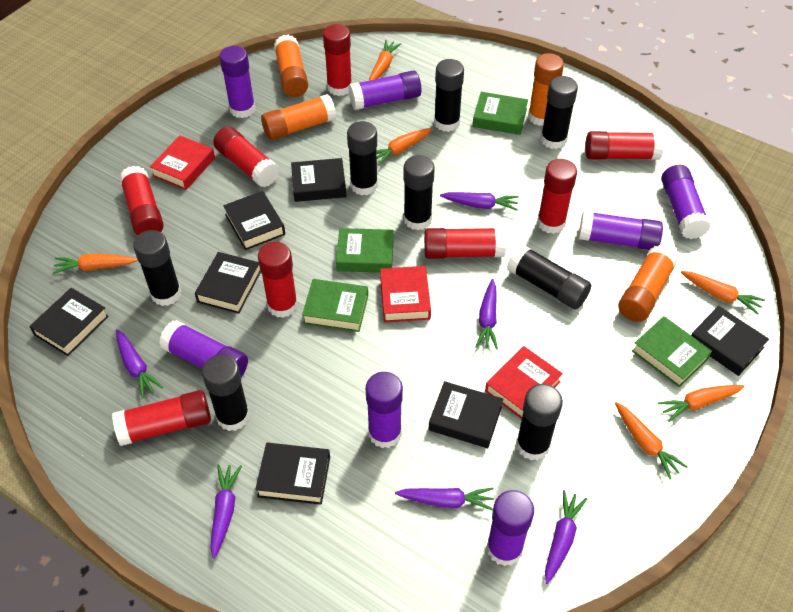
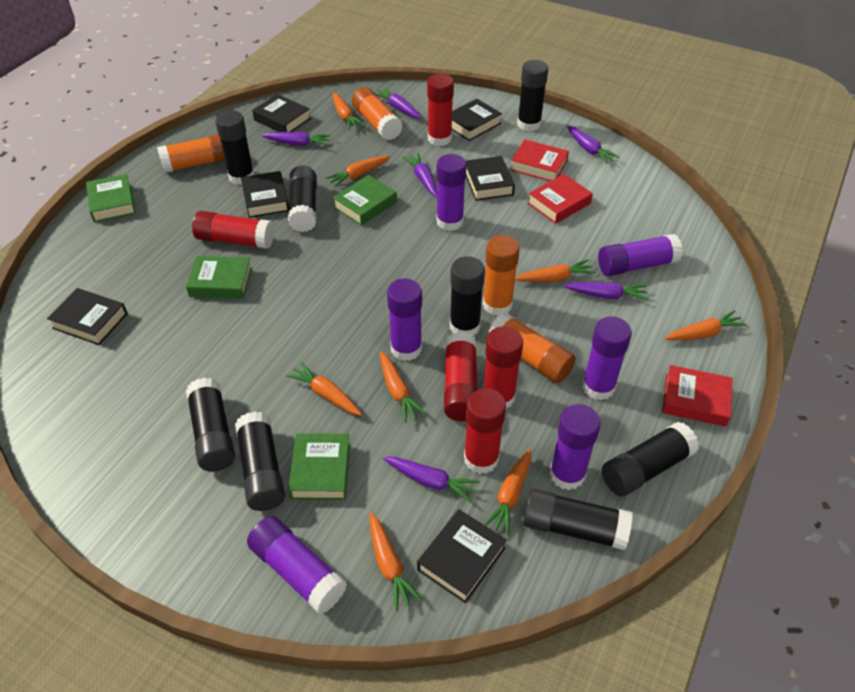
black book: [29,288,109,356] [195,252,261,314] [223,191,285,250] [255,443,330,505] [291,158,346,202] [428,381,503,448] [691,306,769,376] = 7 -> [47,288,128,345] [241,171,289,218] [252,94,311,132] [417,509,507,603] [452,99,502,141] [466,156,515,201] = 6
orange carrot: [53,253,138,274] [369,40,401,81] [377,128,432,166] [615,402,688,479] [658,385,745,422] [681,271,765,315] = 6 -> [286,362,362,416] [325,156,391,187] [333,93,365,130] [369,512,422,611] [380,351,427,423] [484,449,531,536] [515,259,596,282] [664,310,747,341] = 8
purple glue stick: [159,320,248,377] [219,46,255,118] [349,70,421,110] [366,372,403,448] [486,490,534,566] [579,211,663,250] [661,165,711,239] = 7 -> [247,516,347,614] [387,278,422,361] [436,154,467,231] [549,404,601,490] [582,317,632,400] [598,234,683,276] = 6
red glue stick: [112,390,211,446] [119,166,164,236] [213,126,279,187] [258,242,298,318] [323,24,352,96] [424,227,506,259] [537,159,577,234] [585,131,664,160] = 8 -> [192,211,274,249] [427,74,454,146] [444,332,477,421] [464,388,506,474] [483,326,523,409] = 5

